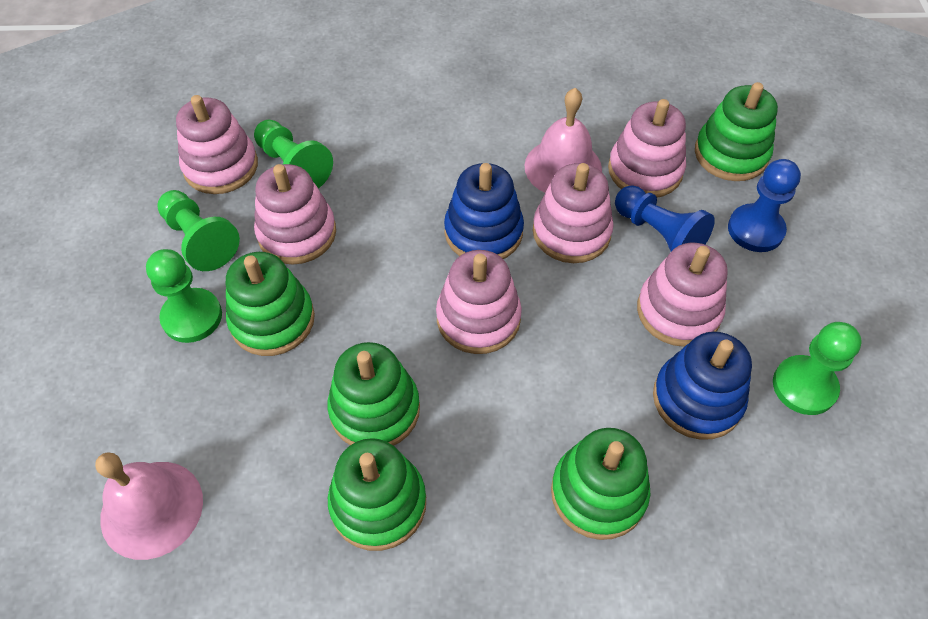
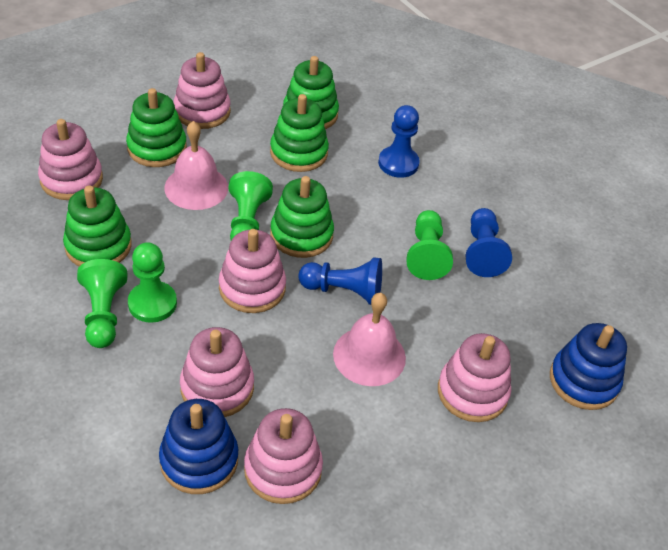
blue pawn: [615,185,715,252] [728,159,801,252] = 2 -> [299,257,382,305] [378,105,420,178] [466,208,512,277] = 3

